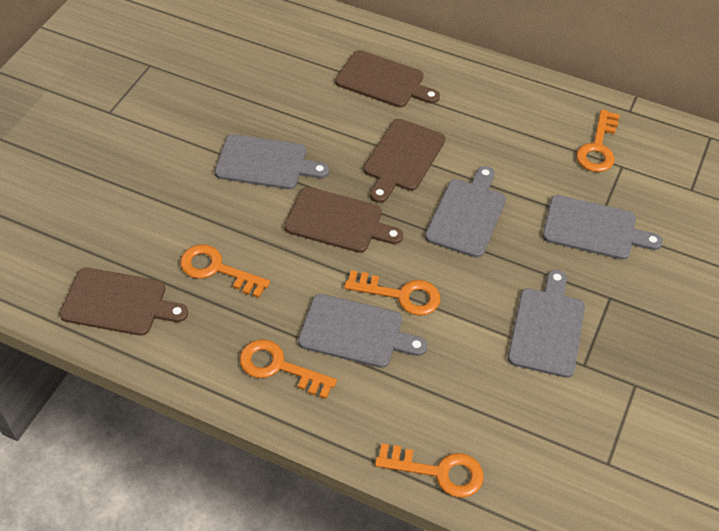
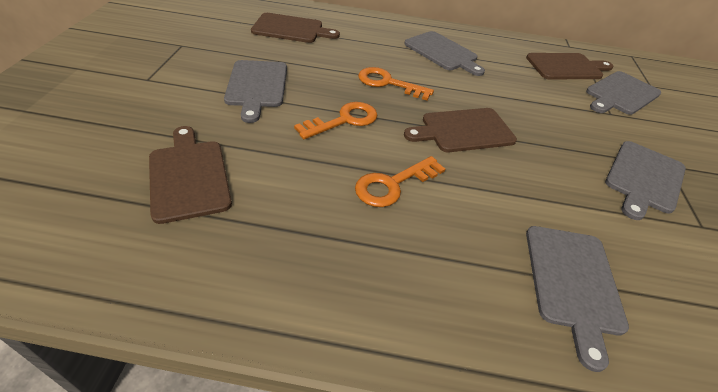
orange key: [180,244,270,298] [239,340,337,399] [344,270,440,316] [375,443,484,498] [576,110,620,172] = 5 -> [294,102,377,139] [355,156,445,207] [358,67,434,100] = 3

